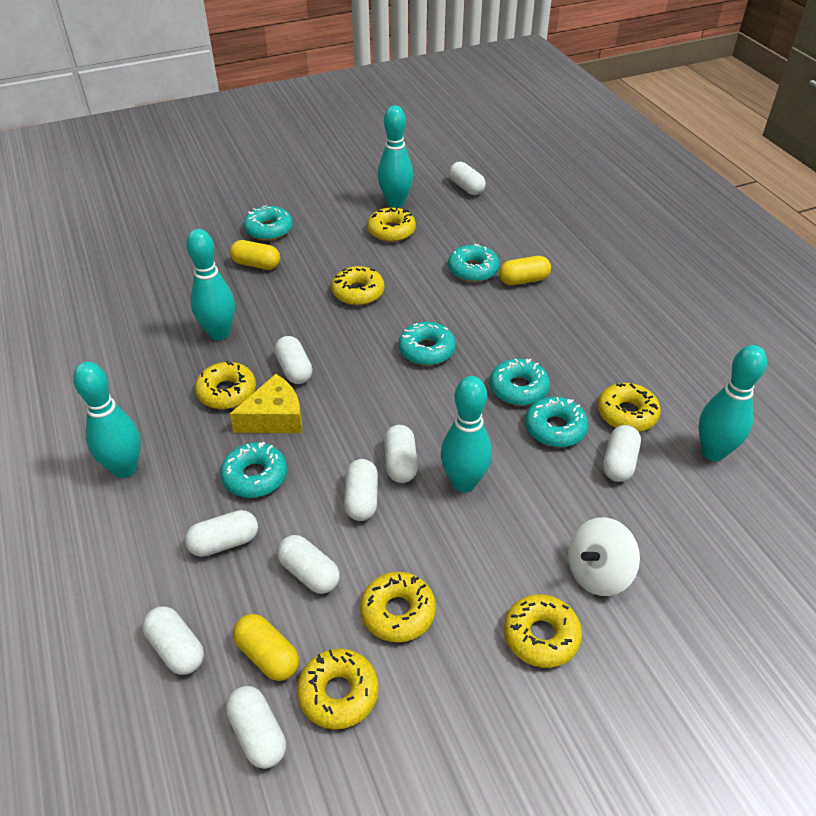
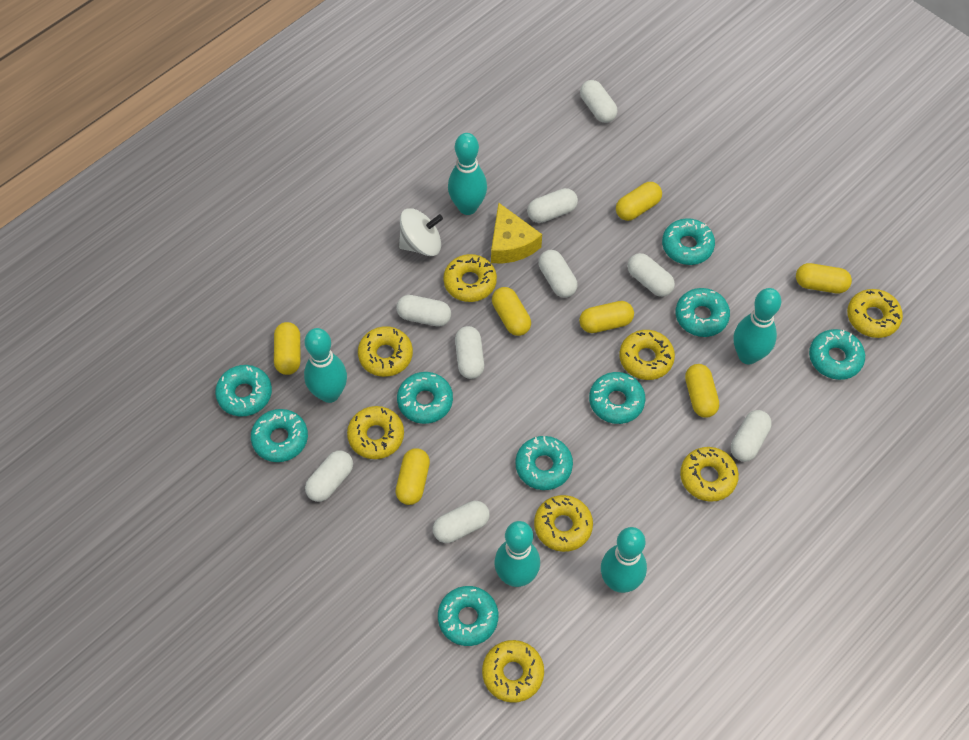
turquoise donut: [220,442,287,498] [244,206,293,240] [399,322,456,366] [448,244,499,282] [490,359,550,406] [525,397,589,447] = 6 -> [215,365,272,417] [251,409,308,462] [397,372,453,424] [438,586,498,646] [515,436,573,490] [589,372,645,424] [662,218,715,265] [676,288,730,337] [809,329,865,380] = 9
yellow capsule: [230,240,280,270] [233,614,299,681] [499,256,551,285] = 3 -> [274,322,300,375] [395,448,430,505] [492,287,531,336] [579,301,634,333] [616,182,662,221] [685,364,719,418] [796,263,852,293] = 7
yellow donut: [195,361,256,409] [297,648,379,730] [331,266,384,305] [360,572,436,642] [367,207,416,242] [504,594,582,668] [597,383,661,432] = 7 -> [347,406,404,459] [358,326,413,377] [443,254,497,302] [482,640,544,703] [534,495,593,552] [619,330,675,380] [680,447,739,502] [847,289,903,338] = 8

